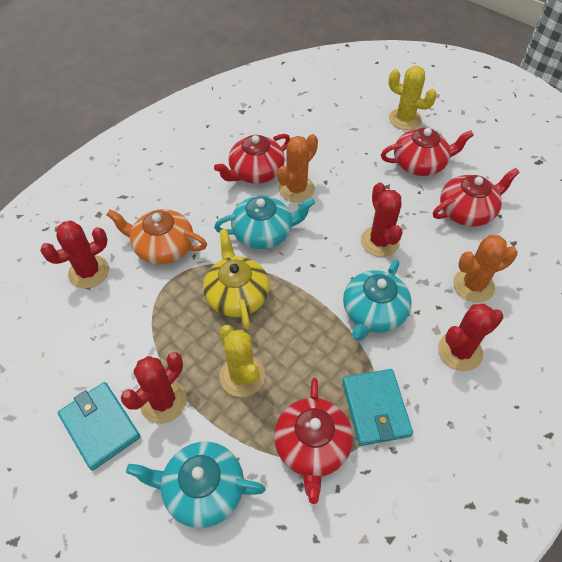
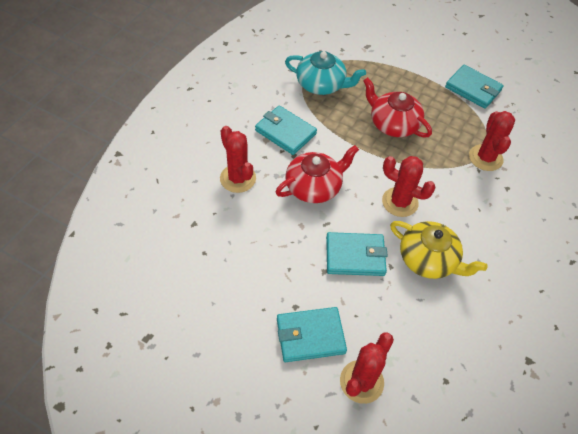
orange cactus: [277,134,318,202] [453,235,518,303] = 2 -> none = 0
orange teapot: [107,209,207,265] = 1 -> none = 0
red teapot: [214,134,290,184] [274,378,353,504] [381,128,474,176] [433,168,520,227] = 4 -> [275,145,359,203] [363,77,432,138] = 2
turquoise teapot: [126,442,266,528] [214,195,315,249] [343,260,412,341] = 3 -> [285,51,366,95] = 1
turquoise wallet: [58,382,141,471] [342,369,413,446] = 2 -> [255,105,317,155] [277,307,347,362] [326,232,388,276] [445,65,504,109] = 4
yellow cactus: [220,325,265,397] [389,66,437,130] = 2 -> none = 0

